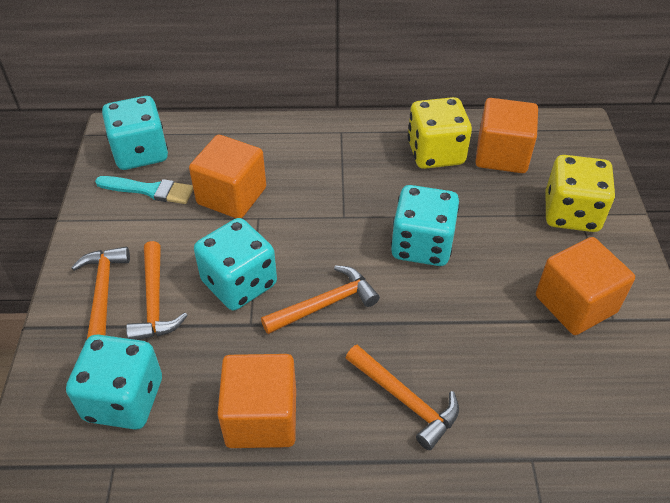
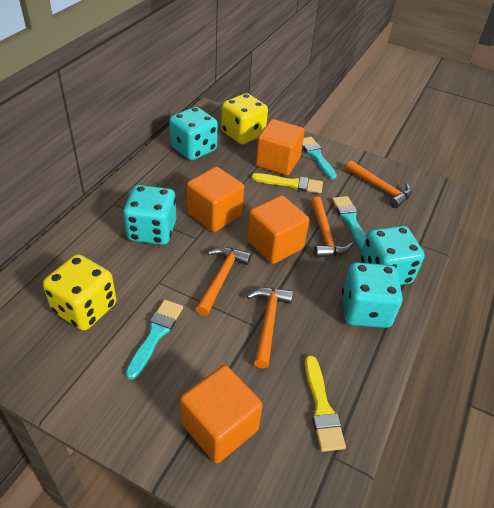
turquoise brush: [95,176,193,204] = 1 -> [126,300,183,380] [302,137,337,180] [332,196,366,250] = 3
yellow brush: none = 0 -> [251,173,323,193] [305,355,346,452] = 2

